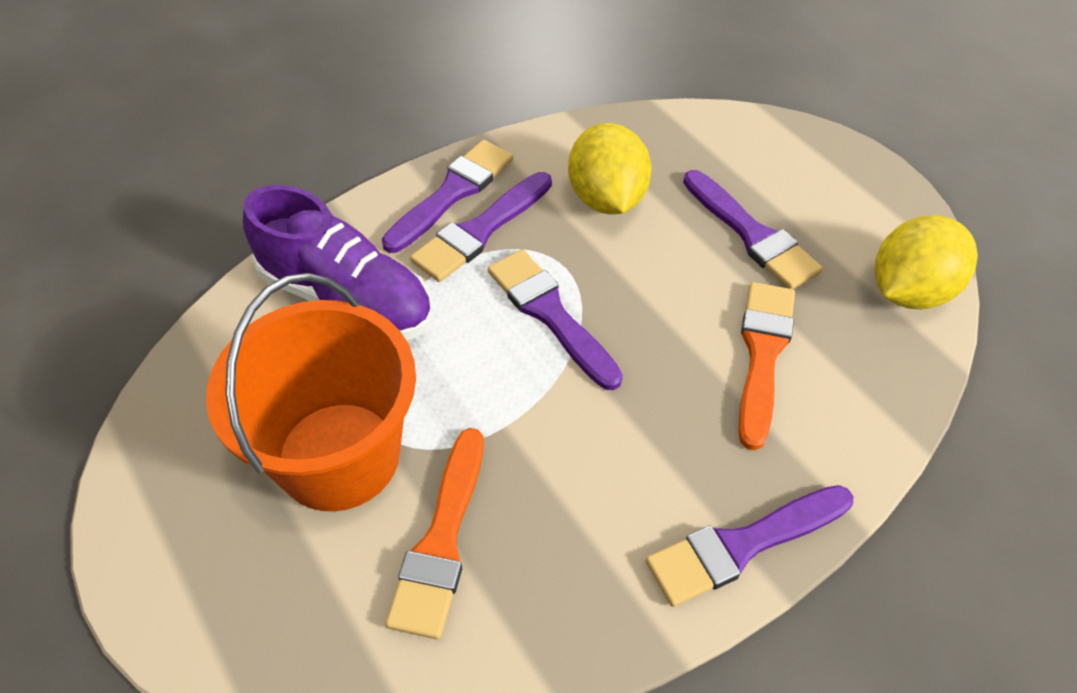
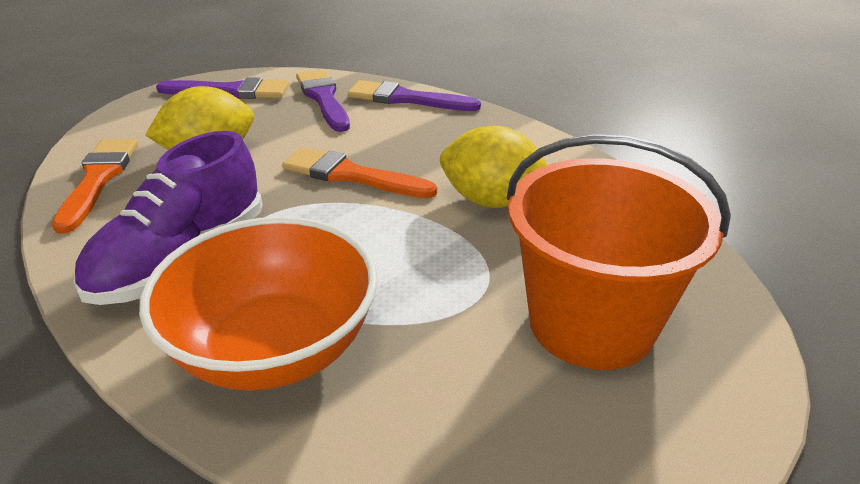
orange bowl: none = 0 -> [139,217,378,391] = 1
purple brush: [382,140,513,253] [410,172,552,282] [488,249,623,390] [646,485,853,607] [683,170,823,289] = 5 -> [156,77,289,99] [296,69,350,132] [348,80,481,111] = 3

